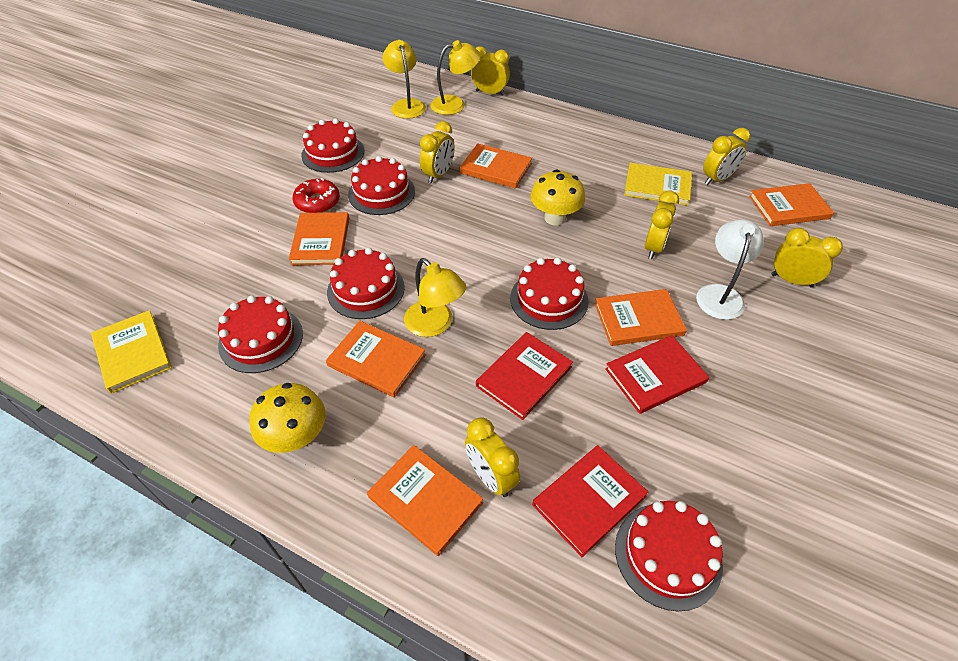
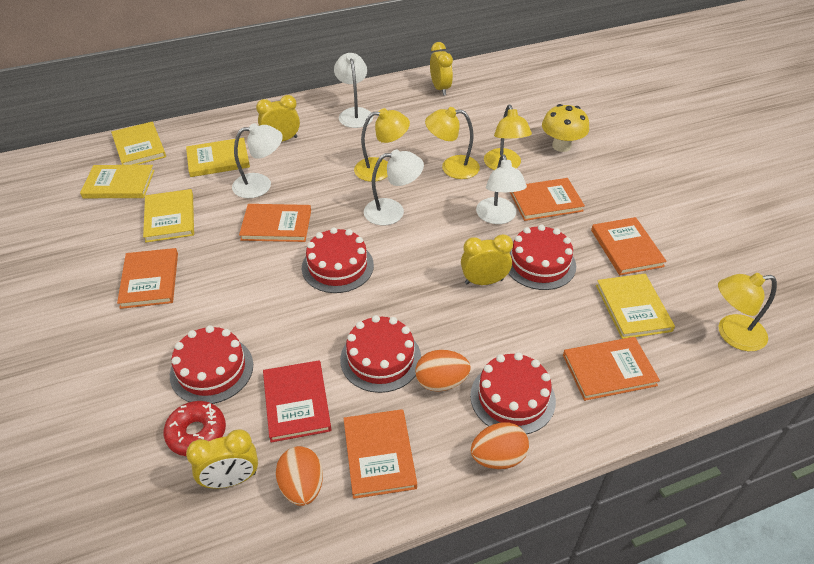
orange egg: none = 0 -> [276,446,323,506] [415,350,471,392] [471,422,529,469] = 3
red book: [476,332,573,420] [532,445,648,557] [605,335,709,414] = 3 -> [263,360,331,443] = 1
red cake: [218,296,303,373] [301,119,364,173] [327,248,405,319] [348,156,415,215] [510,258,589,330] [615,501,723,611] = 6 -> [170,325,253,404] [302,227,374,293] [340,315,421,393] [470,352,556,434] [508,225,576,290] = 5
white lamp: [696,219,764,320] = 1 -> [232,123,283,198] [334,53,373,128] [364,150,424,225] [476,154,527,224] = 4
yellow book: [91,310,172,394] [624,163,692,206] = 2 -> [80,165,155,198] [111,122,166,165] [143,189,194,243] [186,137,250,177] [596,274,675,339] = 5
yellow clock: [420,121,455,184] [465,418,520,497] [471,46,510,96] [645,190,679,259] [703,128,751,185] [771,228,843,287] = 6 -> [186,429,258,489] [256,95,300,142] [430,42,453,96] [461,234,513,285] = 4
yellow lamp: [383,40,426,119] [404,258,467,337] [430,40,481,115] = 3 -> [354,108,410,182] [425,107,480,179] [484,105,532,170] [718,273,777,351] = 4
yellow mushroom: [249,383,326,453] [531,169,585,225] = 2 -> [542,104,589,152] = 1

